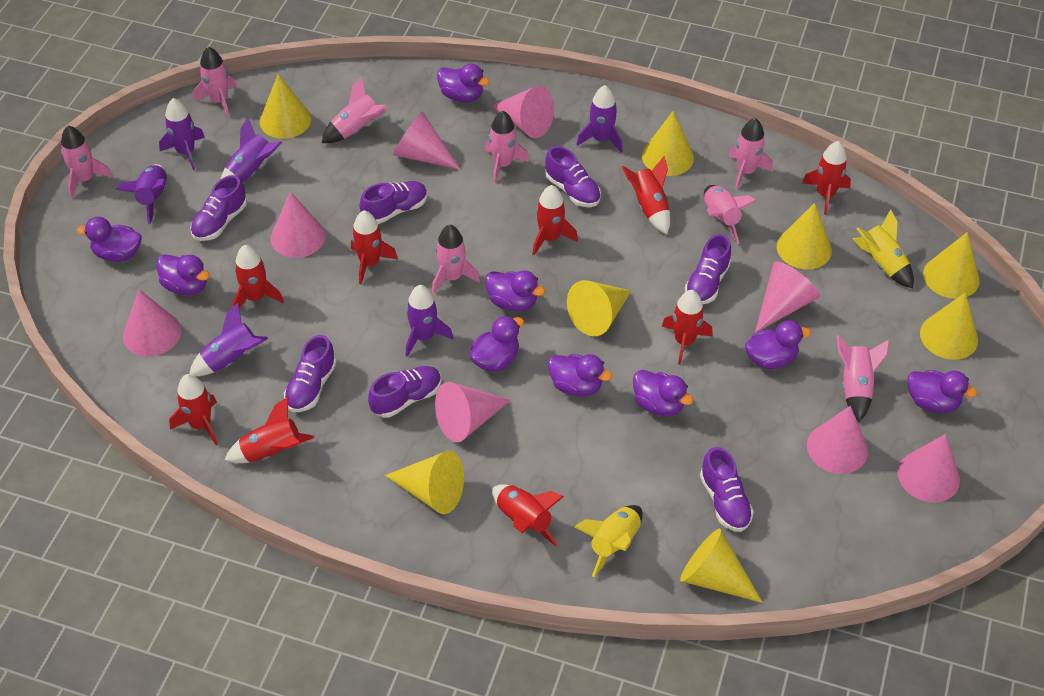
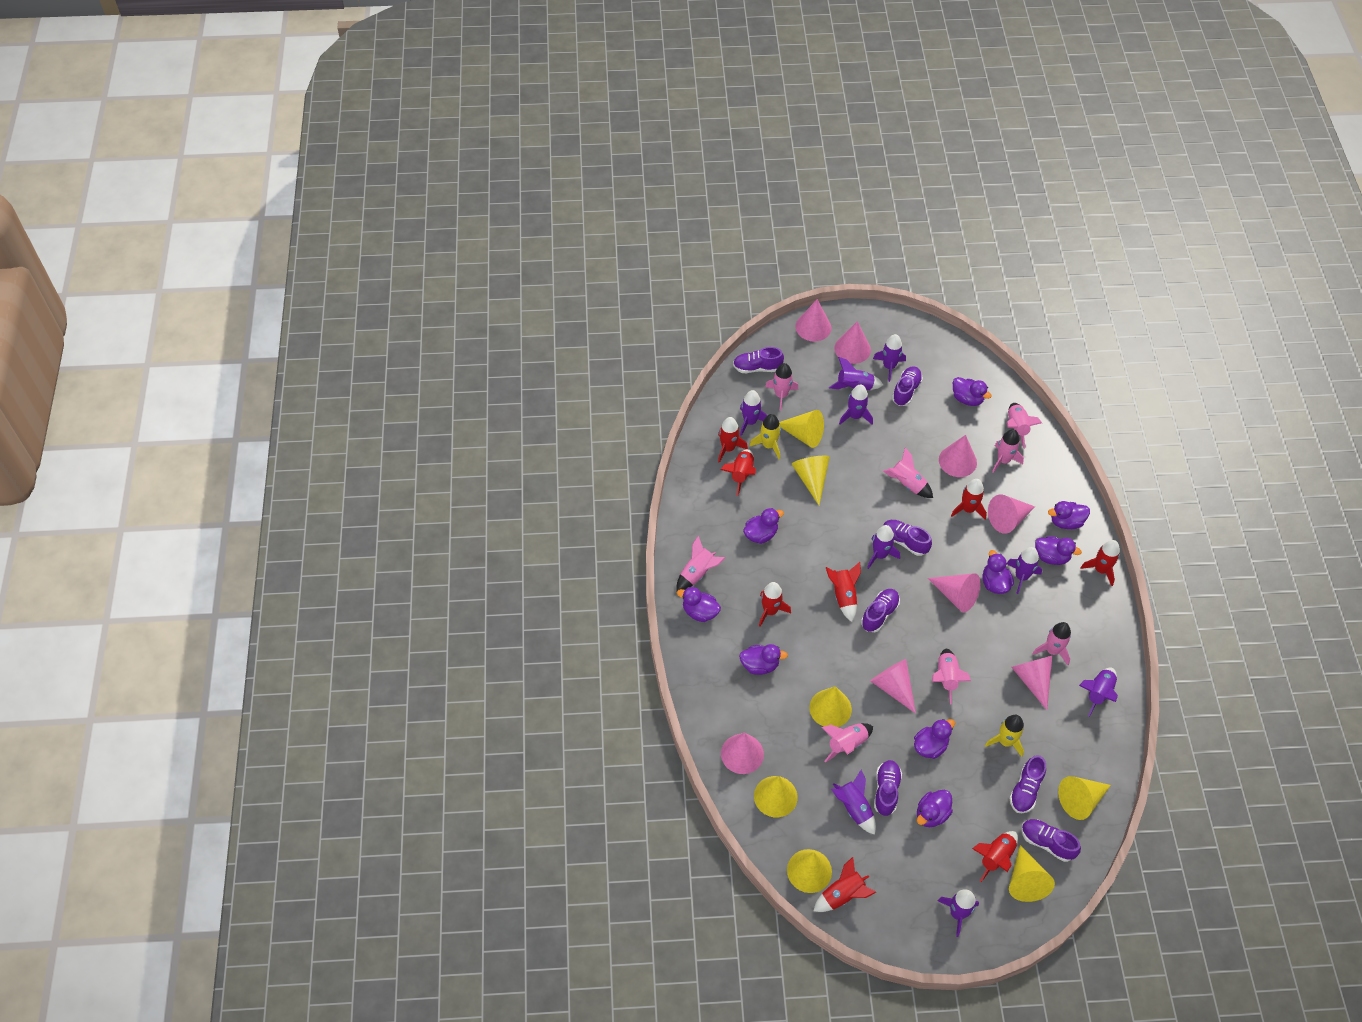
purple rocket: [115,164,167,225] [159,98,205,170] [189,303,268,376] [221,117,282,183] [406,285,453,357] [576,85,622,152] = 6 -> [740,390,768,436] [829,357,883,390] [831,770,876,835] [839,384,873,424] [867,525,900,569] [873,334,906,382] [938,890,979,937] [1006,547,1042,594] [1079,668,1118,717] = 9
red rocket: [169,374,218,446] [225,397,314,463] [233,245,284,309] [351,210,398,285] [492,484,564,547] [532,185,578,255] [622,156,670,234] [662,290,713,365] [802,141,851,215] = 9 -> [718,417,748,463] [721,449,756,496] [759,582,791,627] [814,857,876,912] [826,562,861,622] [951,479,987,520] [972,831,1018,882] [1080,540,1120,586] = 8
yellow cone: [260,74,311,139] [385,451,464,514] [567,280,631,336] [642,111,694,176] [680,529,763,603] [777,203,832,270] [920,292,978,360] [923,232,980,299] = 8 -> [754,776,798,817] [779,410,824,448] [787,849,832,893] [792,456,830,505] [809,686,852,727] [1009,845,1055,902] [1058,776,1111,820] = 7

